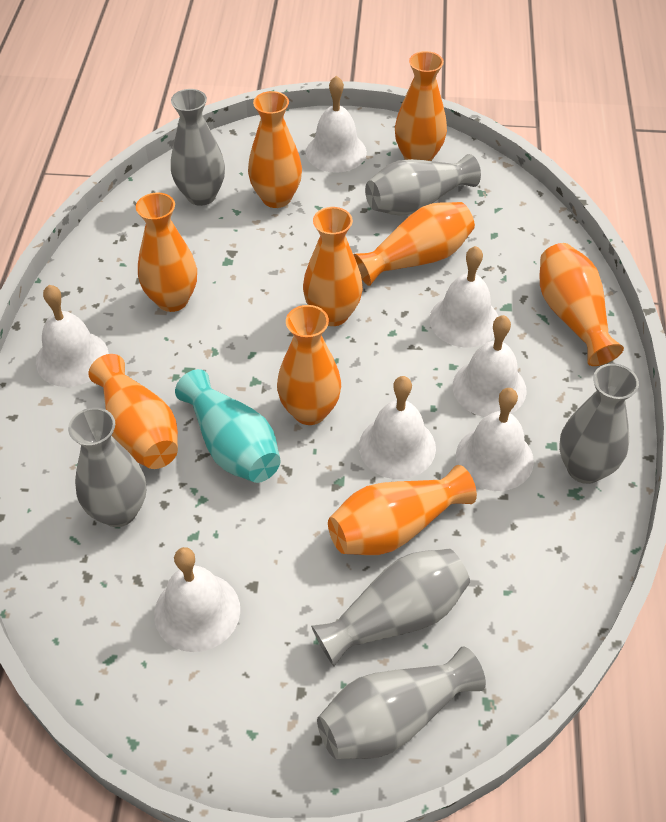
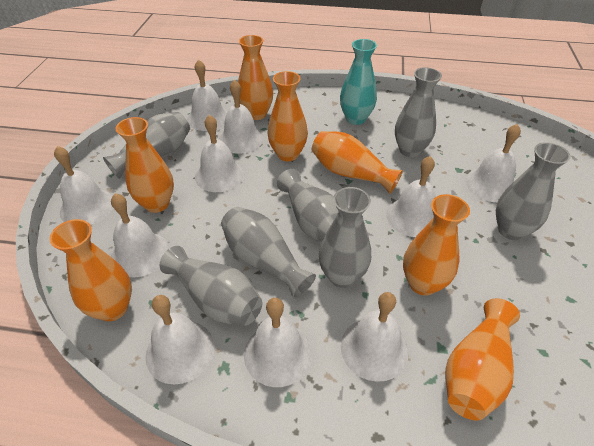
grey vase: [68,407,146,527] [171,89,225,206] [311,548,470,666] [317,646,486,759] [365,154,481,215] [559,363,639,484] = 6 -> [103,112,190,179] [160,246,262,325] [221,207,316,299] [277,169,339,242] [319,187,371,288] [395,67,442,157] [496,142,570,240] = 7
orange vase: [88,354,178,469] [136,193,197,312] [248,91,302,208] [277,305,341,425] [303,207,363,326] [328,465,477,555] [353,202,475,286] [395,51,447,161] [540,243,624,366] = 9 -> [49,219,132,321] [115,117,174,213] [238,35,273,120] [268,71,308,161] [312,131,403,194] [403,194,470,296] [445,298,520,420] = 7
white bell: [36,285,109,387] [154,547,240,652] [306,75,367,173] [359,376,436,479] [430,246,499,347] [453,315,526,417] [456,388,534,491] = 7 -> [54,146,113,225] [111,193,169,277] [145,295,214,384] [187,59,228,131] [195,115,244,192] [219,80,264,154] [244,298,312,387] [341,292,409,382] [386,156,436,237] [465,124,521,202] = 10

